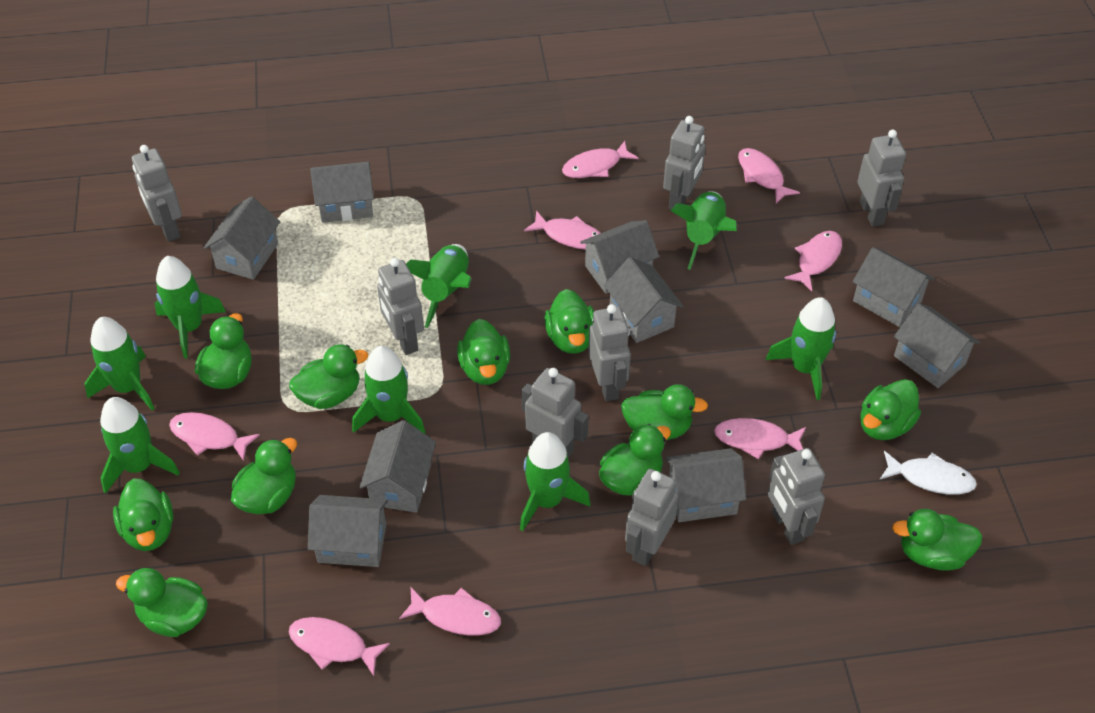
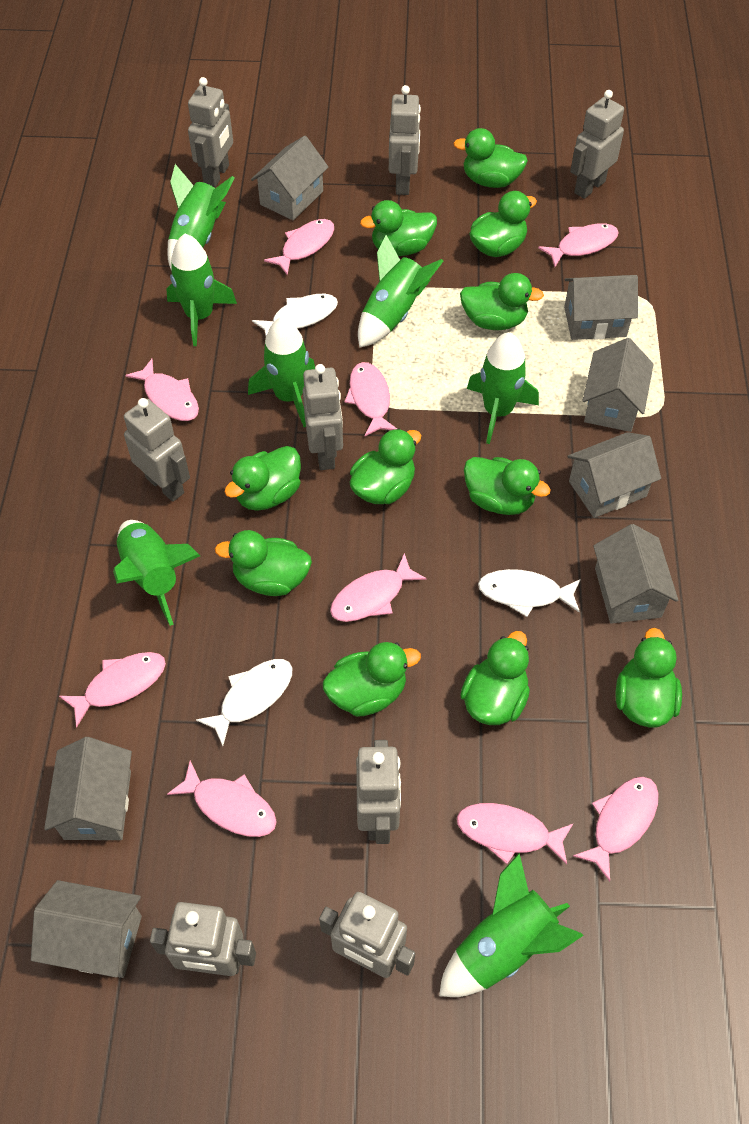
green rocket: [85,317,155,410] [100,397,180,493] [155,256,226,358] [352,346,425,434] [406,244,471,328] [520,432,591,531] [671,191,737,270] [766,297,836,400] = 8 -> [113,520,200,626] [166,234,237,346] [168,164,234,271] [248,317,315,427] [358,235,443,348] [439,853,584,997] [467,332,539,444] = 7
grey house: [204,196,280,280] [308,495,388,567] [310,162,374,223] [359,420,436,513] [580,220,659,294] [604,257,683,343] [665,448,746,522] [853,247,934,327] [894,303,980,388] = 9 -> [31,880,142,978] [44,737,132,840] [251,136,328,220] [564,275,638,340] [568,432,661,518] [582,338,654,432] [593,524,678,624] = 7
pink fish: [169,412,260,461] [289,617,390,676] [399,587,501,636] [524,211,601,250] [562,141,639,178] [714,418,806,459] [738,148,800,204] [784,231,842,291] = 8 -> [59,652,166,728] [125,359,199,421] [167,761,277,837] [264,219,334,275] [330,553,427,622] [344,362,397,436] [457,803,574,865] [538,223,619,267] [573,777,659,882] = 9
white fish: [880,451,977,495] = 1 -> [196,659,292,746] [252,294,338,336] [478,569,581,617] = 3

